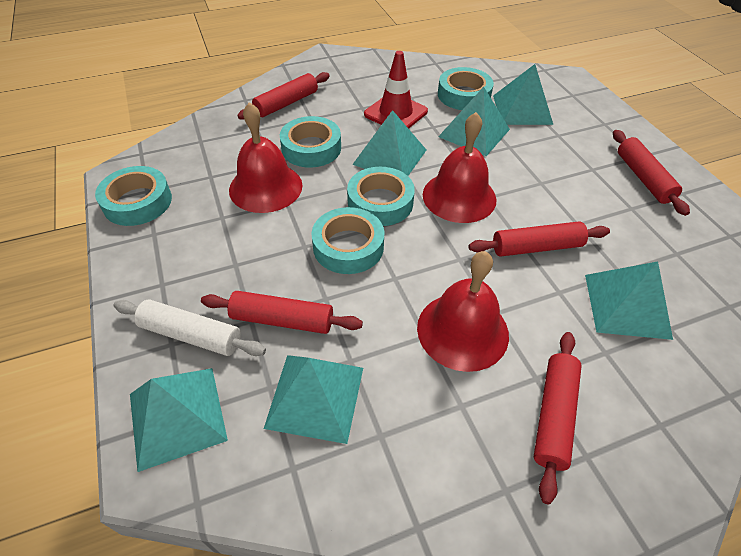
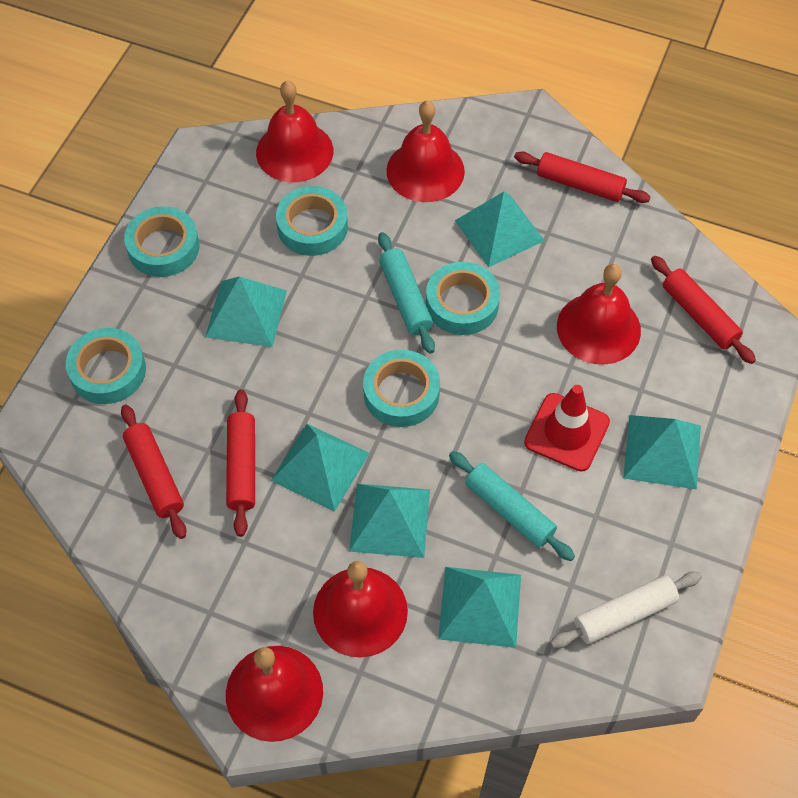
red bell: [229,102,303,213] [417,251,509,372] [423,112,497,223] = 3 -> [226,646,323,742] [256,81,333,182] [313,561,408,658] [386,100,465,202] [557,264,641,365] = 5
red rolling pin: [201,291,363,334] [237,72,330,120] [468,221,610,257] [534,332,582,504] [613,130,690,216] = 5 -> [121,405,186,539] [226,389,255,537] [514,151,650,203] [651,256,756,364] = 4
turquoise rolling pin: none = 0 -> [378,232,435,354] [449,451,575,561] = 2

